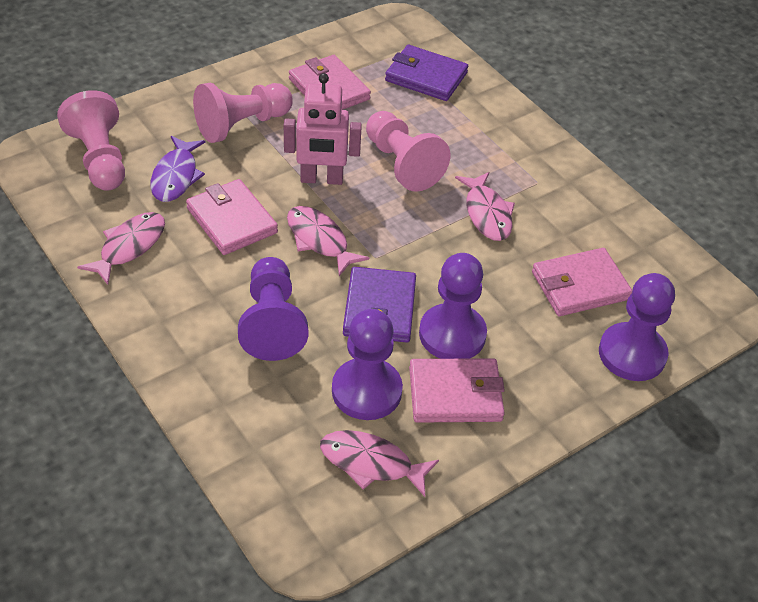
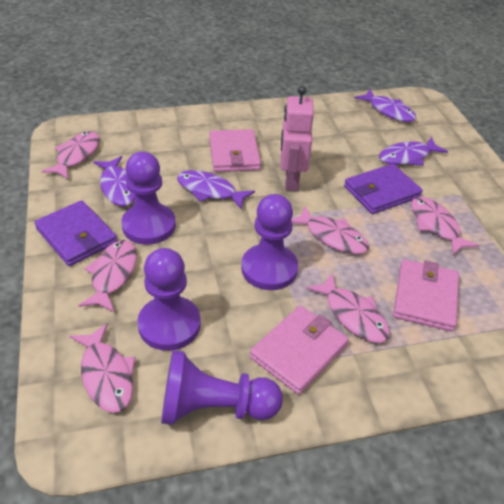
pink fish: [77,212,165,285] [287,206,369,276] [320,430,439,497] [455,172,515,241] = 4 -> [42,131,100,179] [70,323,136,413] [78,240,137,312] [291,206,369,254] [306,273,390,343] [411,197,479,255] = 6
pink pawn: [57,90,125,191] [193,83,293,143] [366,111,450,192] = 3 -> none = 0
pink wallet: [186,179,278,255] [289,55,371,110] [409,358,505,423] [532,248,632,316] = 4 -> [209,129,261,172] [250,306,349,395] [393,259,459,332] = 3
purple fish: [150,136,205,202] = 1 -> [93,156,135,206] [177,170,255,210] [354,89,416,122] [379,137,448,166] = 4

